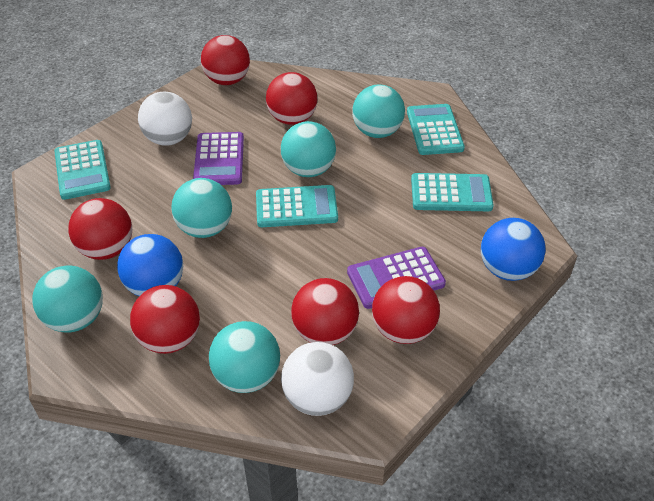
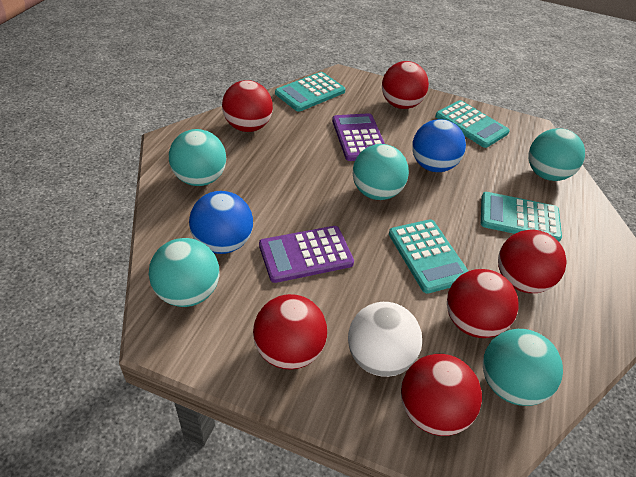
white ball: [138,92,192,146] [281,342,354,416] = 2 -> [348,302,422,377] = 1

